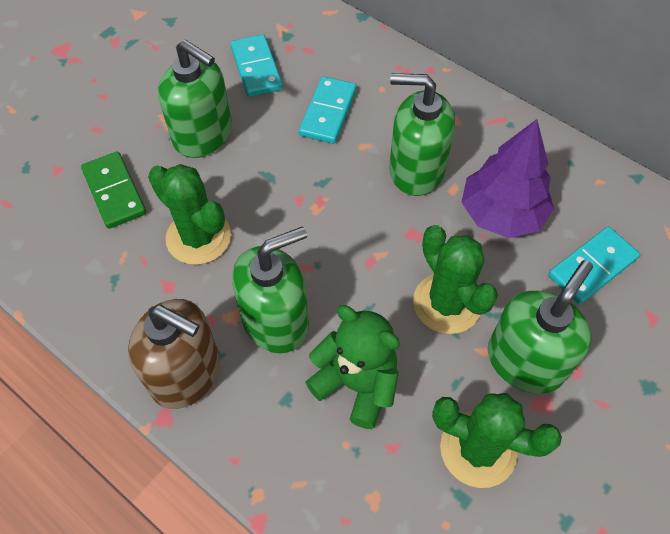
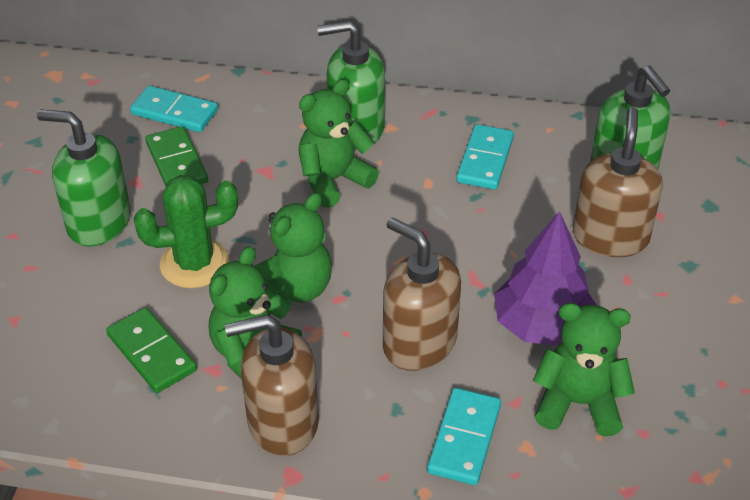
brown soap dispenser: [128,299,220,409] = 1 -> [225,314,319,456] [383,217,461,371] [573,107,663,257] = 3
green cactus: [148,164,231,265] [413,225,498,334] [432,393,562,488] = 3 -> [134,175,238,288] = 1
green domino: [81,152,146,229] = 1 -> [106,307,197,393] [145,126,208,186] = 2
green soap dispenser: [158,40,232,158] [232,226,309,353] [389,73,455,196] [488,260,593,394] = 4 -> [37,109,131,247] [317,20,385,149] [590,65,670,169] = 3
green teddy bear: [305,305,400,429] = 1 -> [209,246,302,379] [255,193,332,303] [298,79,379,208] [533,303,635,437] = 4

